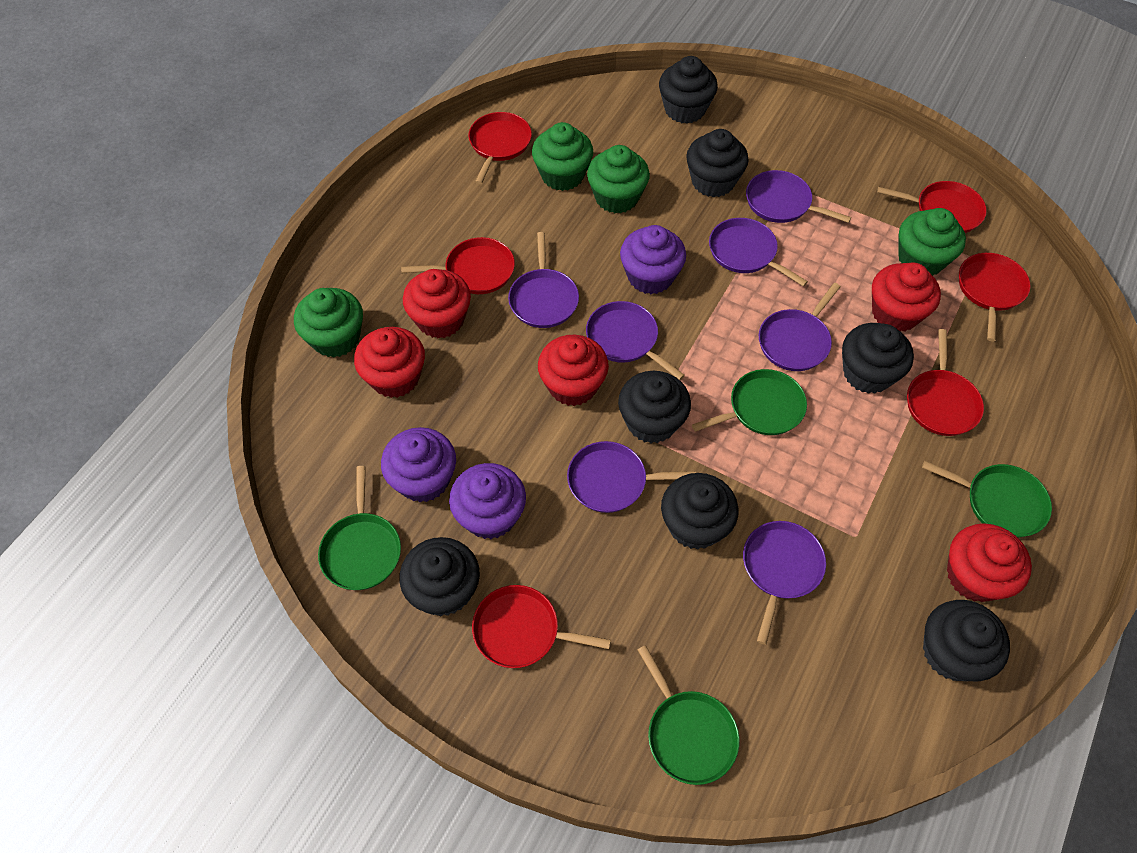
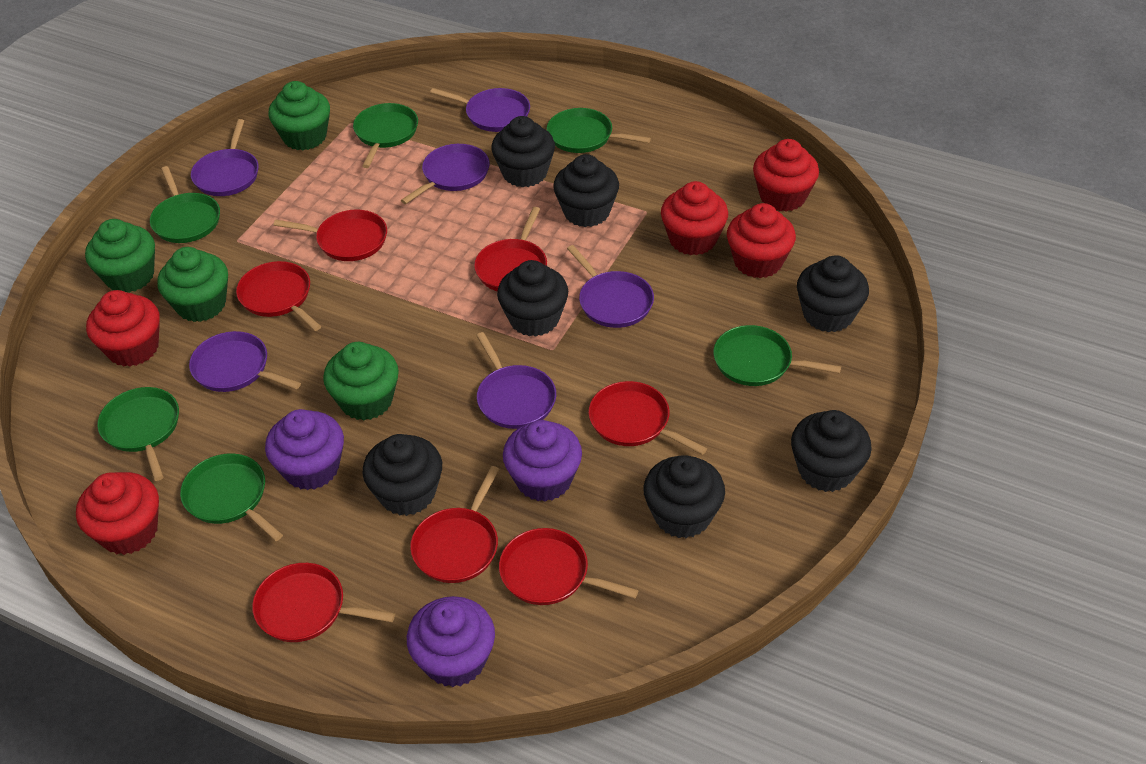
green pan: [318,466,401,590] [638,645,740,785] [692,369,807,435] [922,461,1052,537] = 4 -> [97,387,179,481] [150,166,220,243] [180,454,283,541] [353,103,418,168] [547,108,651,153] [713,325,841,386] = 6
purple pan: [508,232,579,328] [567,441,696,513] [586,301,685,380] [709,218,808,287] [743,521,826,645] [746,170,851,223] [759,283,841,371] = 7 -> [189,331,301,392] [191,119,259,196] [401,144,490,204] [430,88,530,132] [476,332,556,429] [567,245,654,328] = 6
red pan: [401,237,515,294] [468,112,532,184] [472,585,611,668] [877,181,987,233] [907,329,984,436] [959,253,1030,342] = 6 -> [236,261,321,331] [252,563,395,642] [273,209,387,261] [410,466,499,583] [474,207,547,291] [499,528,638,605] [589,381,707,455] = 7

